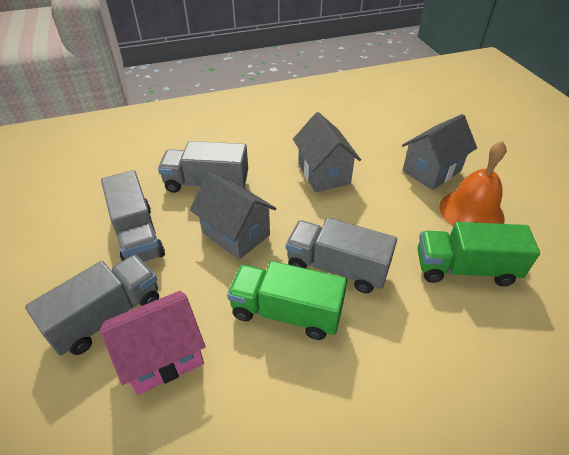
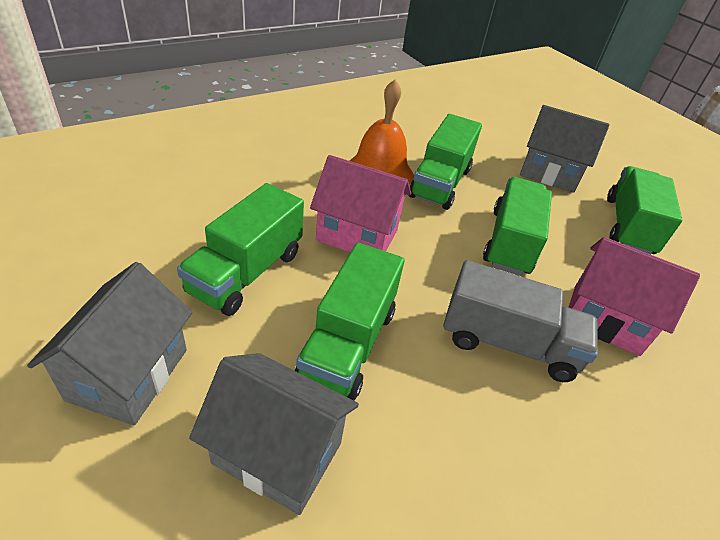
green truck: [227,261,347,340] [417,222,540,286] = 2 -> [177,183,304,316] [295,243,404,401] [408,114,482,210] [483,177,552,276] [607,166,682,255] = 5
grey truck: [25,254,159,356] [101,170,165,262] [158,141,248,193] [286,218,397,293] = 4 -> [443,260,598,382] = 1
pink house: [100,291,205,395] = 1 -> [310,155,411,253] [569,237,700,356] = 2

